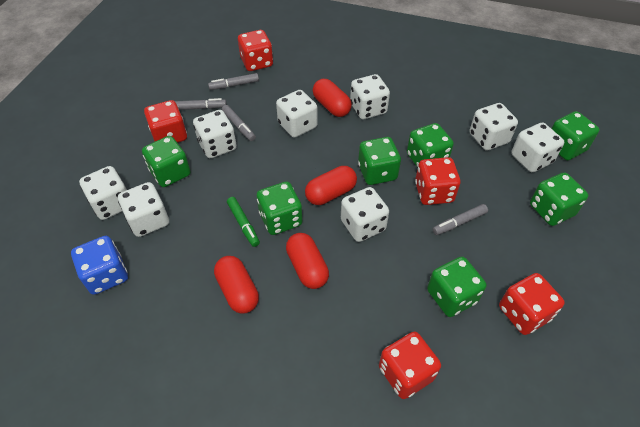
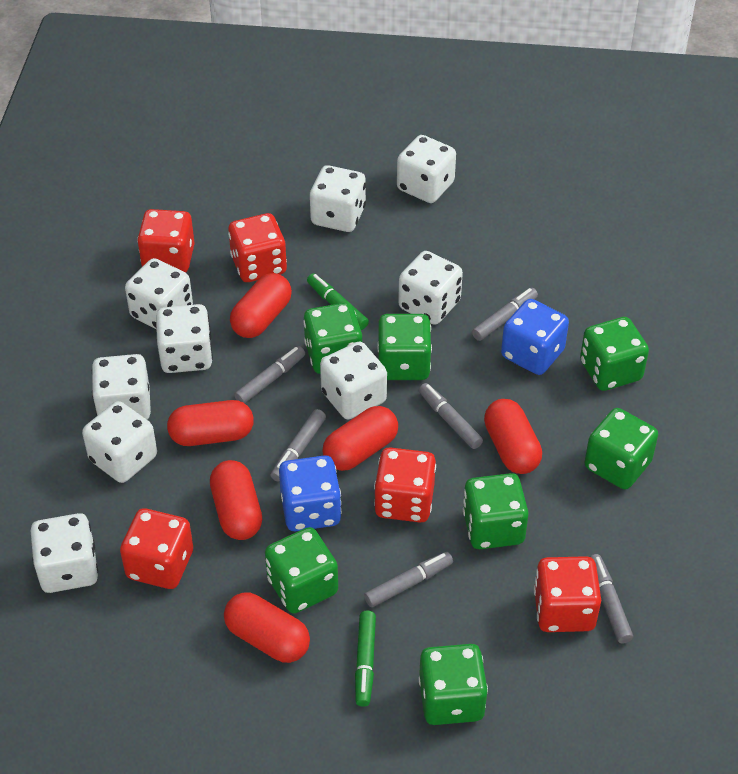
blue dice: [71,236,128,295] = 1 -> [279,455,342,531] [501,299,569,375] = 2
green marker: [227,197,260,247] = 1 -> [307,273,369,330] [355,610,376,707] = 2
grey marker: [175,98,227,110] [208,73,259,90] [222,105,256,141] [433,204,488,235] = 4 -> [234,346,305,403] [270,409,326,482] [364,552,453,607] [419,383,483,449] [472,288,538,341] [590,554,633,644] = 6
red capsule: [214,256,259,314] [286,233,329,289] [305,166,357,205] [313,79,352,117] = 4 -> [167,400,254,446] [210,460,262,540] [224,592,310,663] [230,273,292,338] [322,406,398,471] [484,399,542,474] = 6
white dice: [79,166,127,220] [118,182,169,237] [193,110,237,158] [276,90,318,138] [341,187,389,242] [350,74,390,119] [469,103,518,150] [511,123,564,172] = 8 -> [31,513,98,593] [82,401,157,483] [92,354,151,420] [125,258,193,329] [156,304,213,373] [310,165,366,232] [320,342,387,420] [397,135,456,203] [398,251,463,325] = 9

